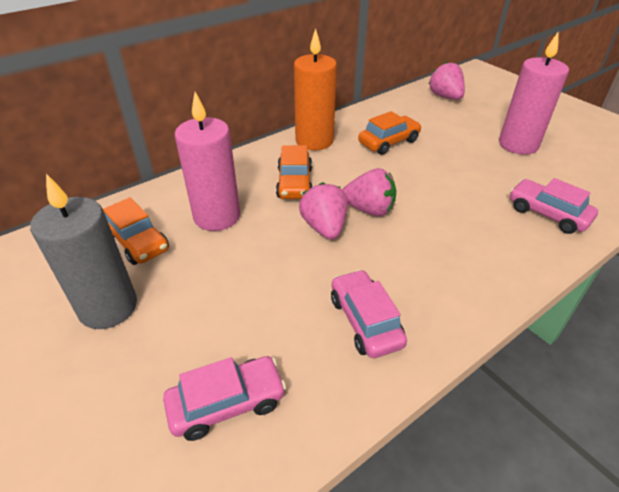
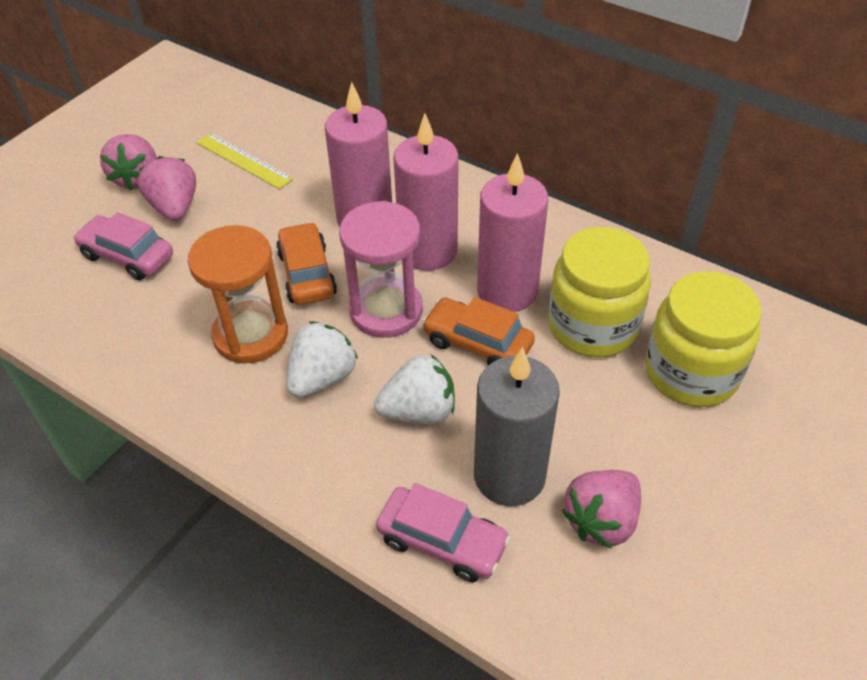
orange candle: [294,28,337,150] = 1 -> none = 0
orange car: [103,197,169,265] [276,145,313,199] [358,111,422,155] = 3 -> [276,222,337,305] [422,297,535,366] = 2
orange hourglass: none = 0 -> [188,225,288,363] = 1
pink candle: [175,92,240,231] [499,32,569,155] = 2 -> [325,82,392,227] [393,113,459,271] [477,153,548,312] = 3
pink car: [163,356,287,441] [331,269,407,358] [510,178,598,234] = 3 -> [73,212,173,280] [376,483,511,582] = 2
pink hourglass: none = 0 -> [339,201,423,338] = 1
white strawberry: none = 0 -> [286,321,358,398] [374,354,455,424] = 2
yellow jar: none = 0 -> [548,227,651,358] [645,271,762,407] = 2
yellow ruler: none = 0 -> [197,133,294,189] = 1

